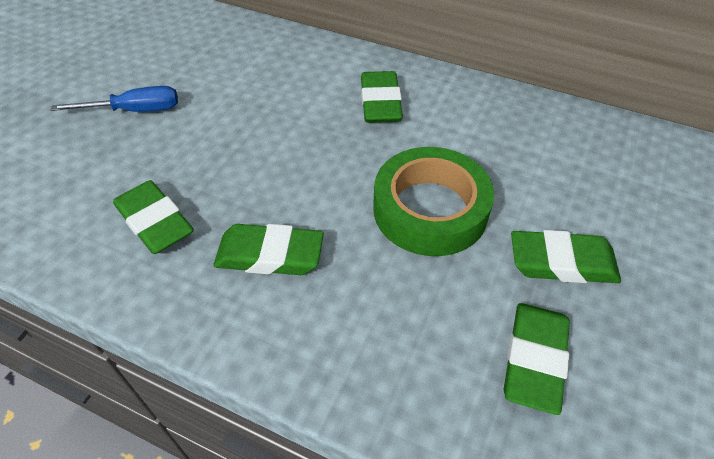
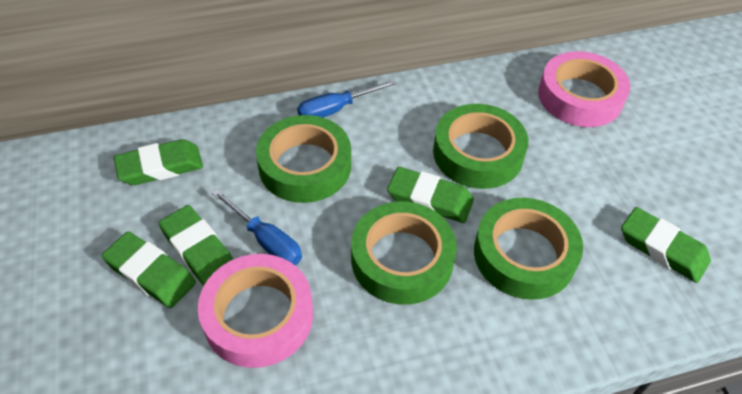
blue screwdriver: [51,86,178,112] = 1 -> [212,189,302,265] [297,80,396,118] = 2
green tape: [373,147,494,256] = 1 -> [256,115,351,203] [351,201,457,305] [433,104,528,189] [474,198,583,300] = 4
pink tape: none = 0 -> [198,254,313,368] [538,51,630,127] = 2

